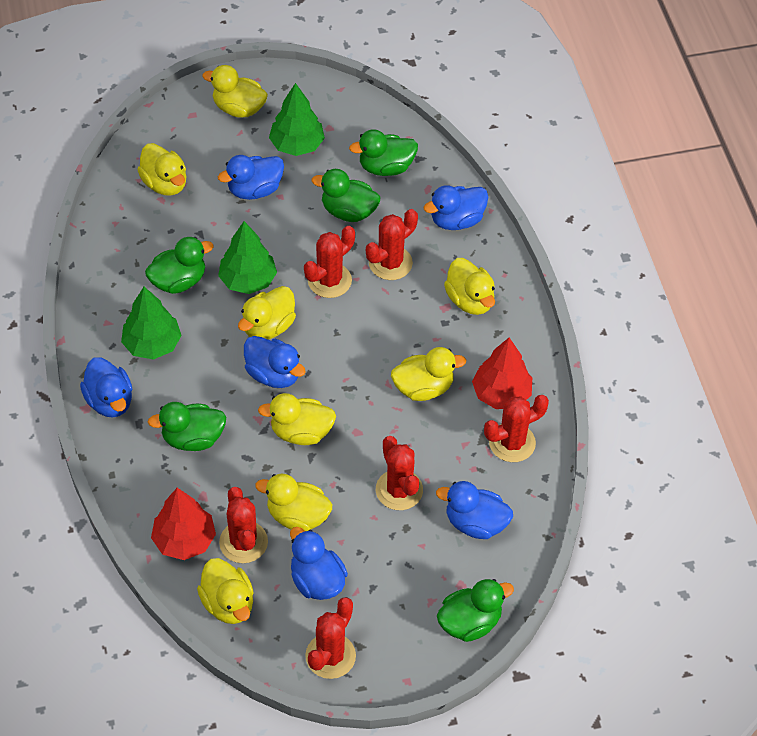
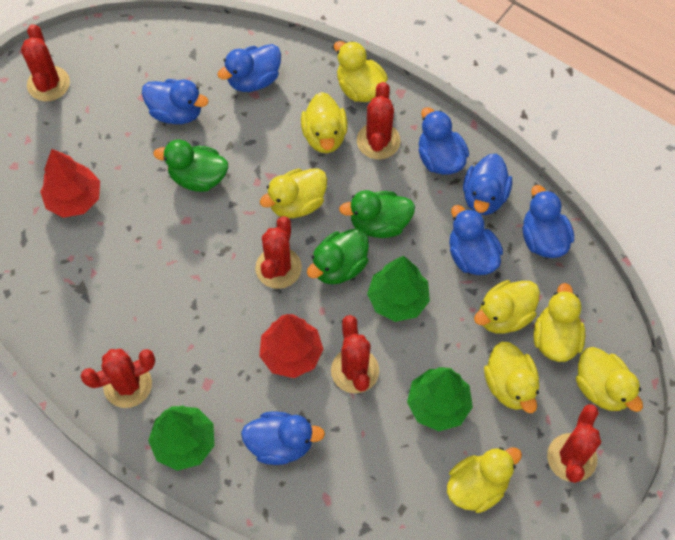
blue duck: [80,357,133,418] [218,155,284,200] [244,336,306,388] [290,527,348,600] [423,185,488,230] [436,481,513,539] = 6 -> [142,79,208,124] [217,44,281,92] [241,412,325,465] [419,107,469,175] [449,205,503,275] [463,154,512,215] [523,185,574,258] = 7
green duck: [145,237,214,294] [147,402,226,451] [312,169,380,222] [349,129,418,176] [437,579,514,642] = 5 -> [153,140,228,192] [307,228,369,284] [339,190,415,238] = 3

